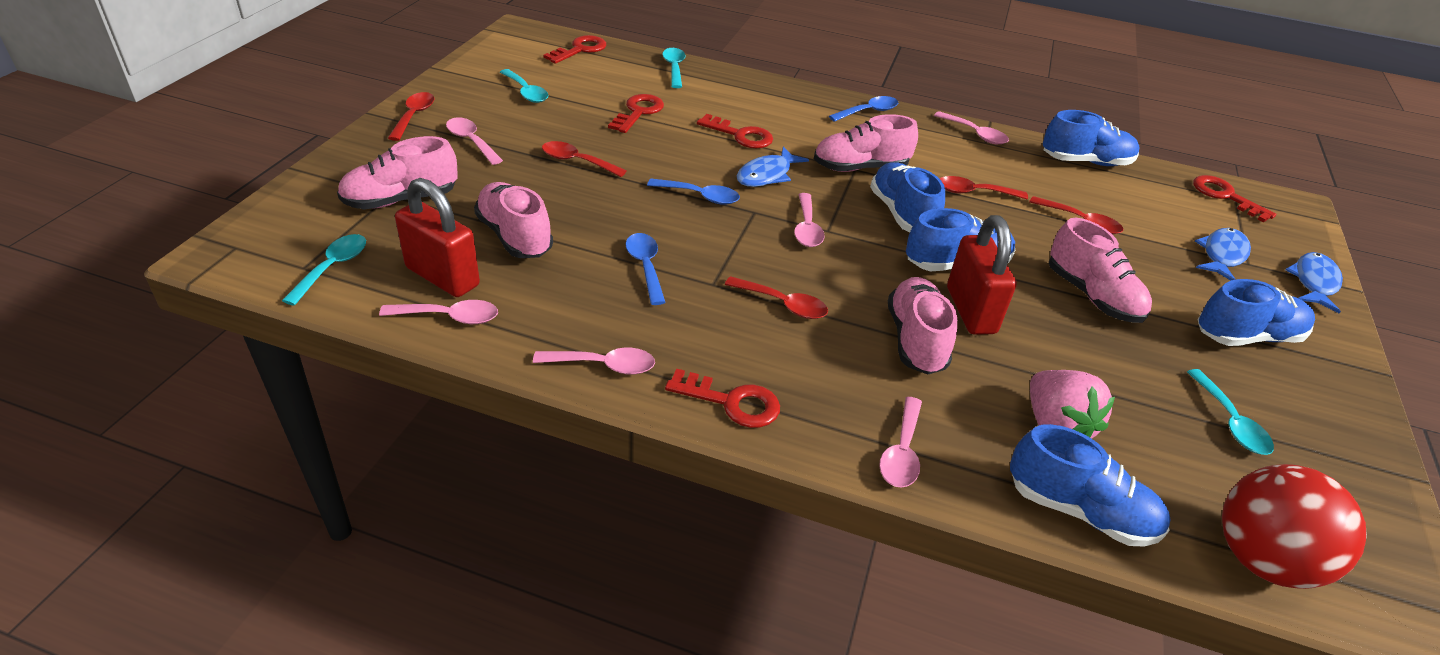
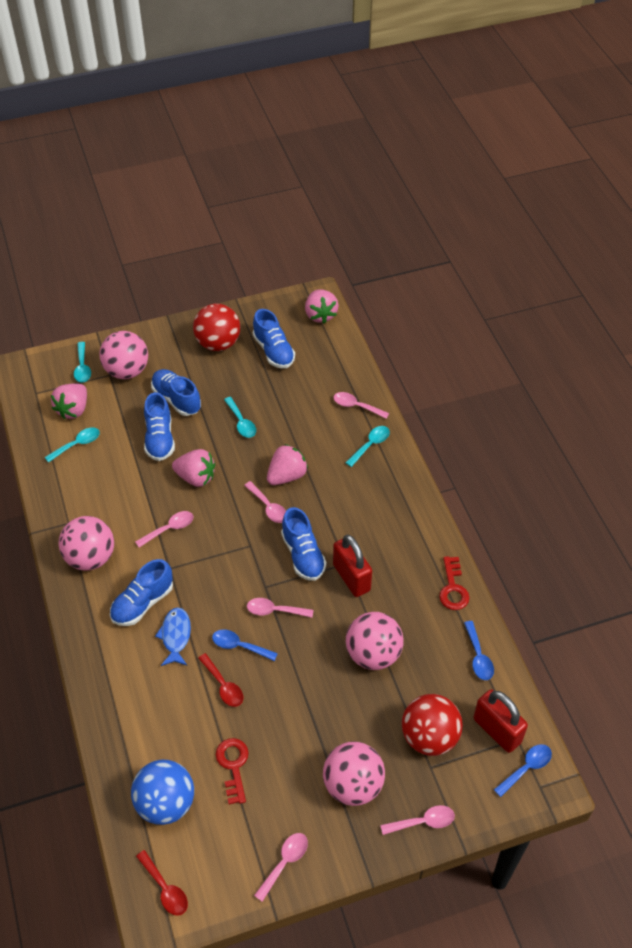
blue ball: none = 0 -> [131,760,194,825] = 1
blue fish: [737,146,809,187] [1195,228,1251,280] [1285,252,1343,313] = 3 -> [155,607,191,666] = 1
pink ball: none = 0 -> [59,516,114,571] [99,331,148,379] [323,741,385,806] [346,612,404,670] = 4
pink shoe: [337,136,458,210] [474,182,553,258] [814,114,918,172] [888,277,957,374] [1049,218,1152,323] = 5 -> none = 0
pink strawberry: [1030,370,1115,439] = 1 -> [51,383,87,419] [172,449,215,487] [267,444,308,485] [305,289,339,323] = 4
red ball: [1222,464,1367,589] = 1 -> [193,304,241,351] [402,694,463,756] = 2
red key: [543,35,606,64] [608,94,664,133] [665,368,780,428] [697,114,773,148] [1193,175,1276,222] = 5 -> [216,738,249,805] [439,556,469,610] = 2
red spoon: [388,92,434,141] [542,141,627,177] [725,276,828,319] [940,176,1028,199] [1029,196,1123,234] = 5 -> [136,850,188,916] [198,653,243,707] = 2

